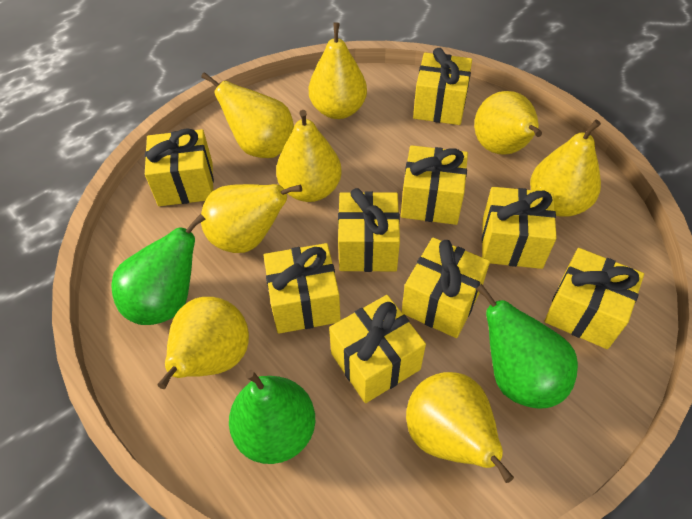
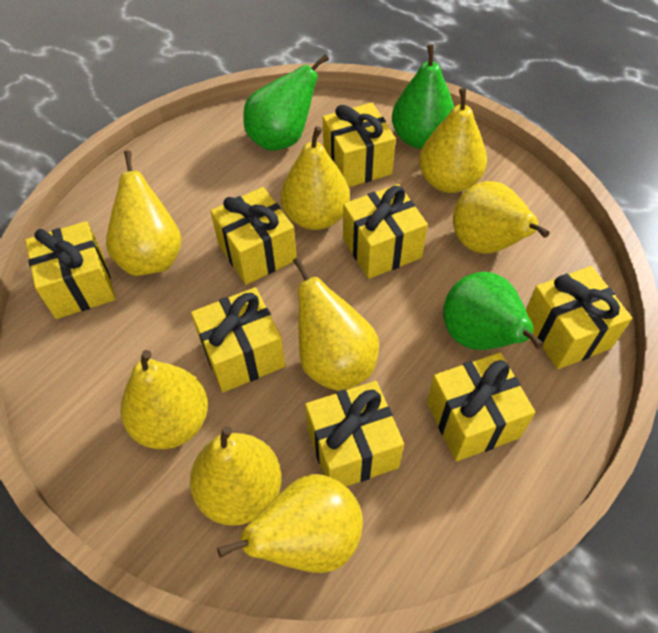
yellow gift: [145,128,214,206] [263,243,341,334] [329,295,426,403] [338,188,400,272] [401,145,468,225] [402,237,490,338] [413,48,472,125] [482,187,557,269] [544,248,644,349] = 9 -> [25,221,116,319] [191,287,285,392] [210,187,297,285] [305,381,404,486] [323,103,396,187] [343,184,428,279] [427,352,535,461] [526,266,632,369] = 8

